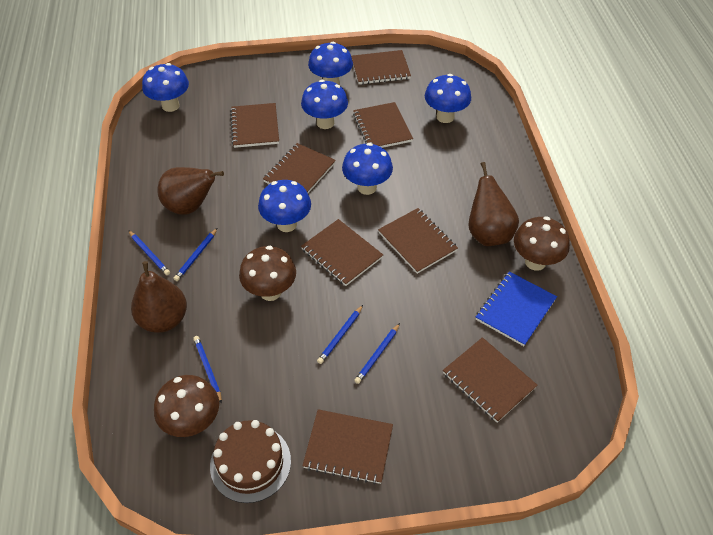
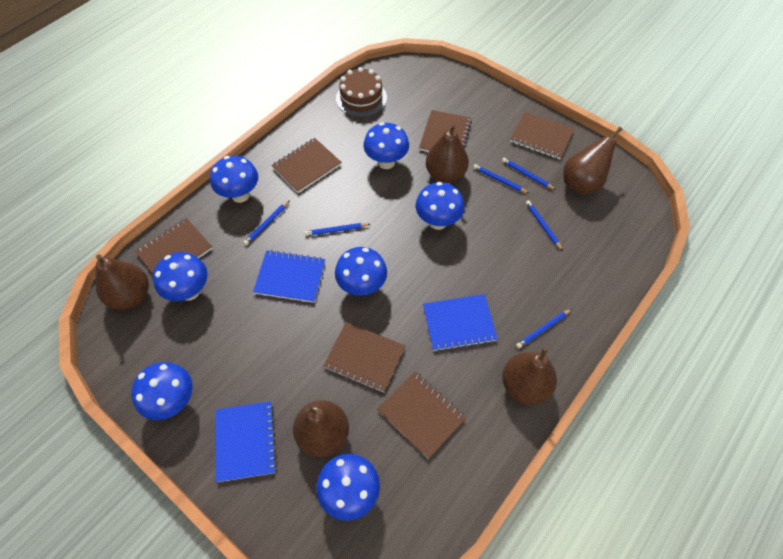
blue mushroom: [142,63,189,112] [258,180,311,232] [301,80,348,129] [308,42,353,85] [342,143,393,195] [425,74,471,123] = 6 -> [131,362,193,420] [153,252,208,301] [210,156,258,203] [316,454,380,521] [335,247,387,296] [364,122,409,169] [415,182,465,230] = 7
blue notebook: [476,271,557,346] = 1 -> [215,401,277,482] [253,250,325,303] [423,294,498,351] = 3
blue pencil: [128,230,170,275] [174,228,217,281] [193,336,222,404] [317,305,363,364] [354,323,400,384] = 5 -> [243,200,290,245] [304,223,370,236] [473,164,530,194] [502,158,556,190] [516,309,572,349] [526,200,563,251] = 6
brown mushroom: [154,375,219,437] [239,246,296,301] [514,217,570,271] = 3 -> none = 0
brown notebook: [230,103,279,148] [263,143,336,193] [301,219,383,286] [302,409,393,484] [351,50,411,84] [353,102,413,148] [378,208,458,274] [443,337,538,423] = 8 -> [135,218,213,273] [271,138,341,193] [323,322,405,393] [377,372,466,459] [419,110,472,152] [510,112,574,159] = 6
brown pear: [131,261,187,333] [157,167,224,215] [468,162,519,246] = 3 -> [95,254,149,310] [293,400,349,457] [426,124,469,183] [502,347,557,405] [563,127,622,195] = 5

